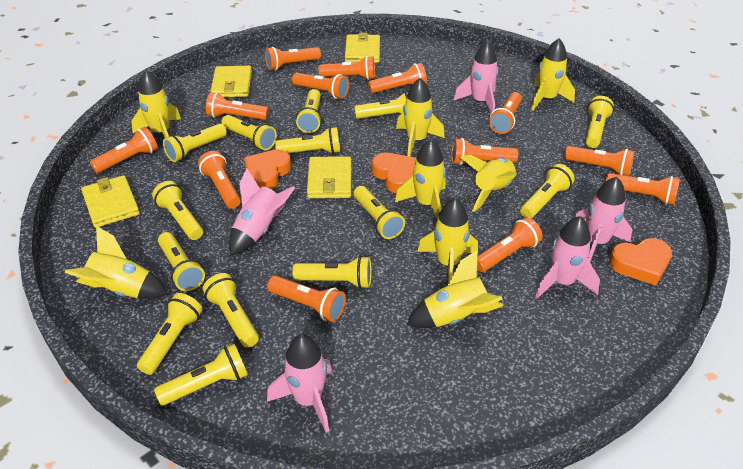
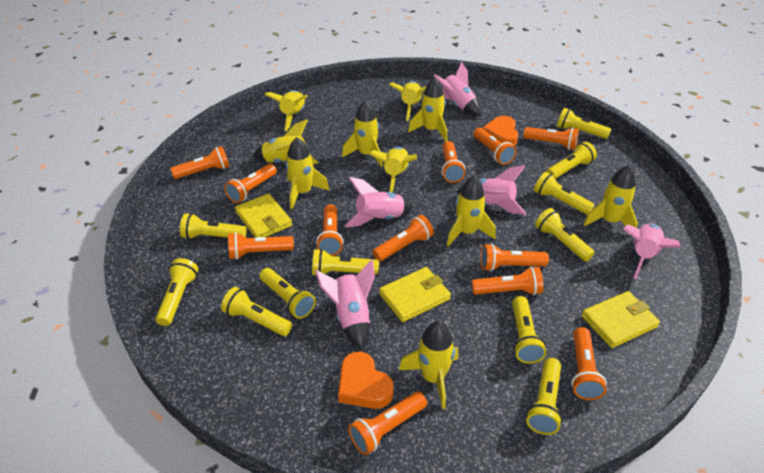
orange flashlight: [90,127,158,173] [198,151,241,209] [206,92,269,120] [265,47,321,70] [267,276,346,322] [292,73,349,99] [318,56,375,80] [368,63,427,93] [451,138,518,165] [477,217,542,272] [489,92,522,134] [564,146,635,176] [606,173,680,205] = 13 -> [170,146,230,179] [224,164,277,203] [228,232,294,259] [316,204,344,256] [348,392,427,455] [373,215,434,261] [442,141,466,183] [471,267,543,295] [473,128,516,165] [480,244,549,271] [523,127,579,150] [571,327,607,400] = 12
orange heart: [244,150,291,190] [372,153,416,194] [609,238,672,286] = 3 -> [338,352,394,409] [482,116,519,146] = 2
yellow flashlight: [137,293,203,375] [152,181,203,240] [154,344,248,405] [158,232,205,291] [163,124,227,162] [203,273,259,348] [221,115,277,150] [275,127,340,154] [292,256,372,289] [296,89,322,133] [353,186,405,239] [354,92,408,119] [520,164,575,218] [586,96,614,148] = 14 -> [155,258,198,326] [180,213,247,239] [221,287,292,336] [259,268,316,319] [312,249,379,275] [512,296,546,364] [526,358,563,435] [534,172,594,215] [535,208,595,262] [546,142,597,179] [556,108,611,139] = 11
yellow rocket: [65,226,168,299] [131,70,181,138] [395,139,446,219] [396,78,445,157] [407,250,504,328] [417,197,478,284] [460,155,517,212] [531,38,575,111] = 8 -> [253,119,319,164] [264,90,307,131] [286,137,330,209] [342,100,383,167] [369,147,417,192] [389,81,427,121] [399,321,458,409] [408,77,447,141] [447,176,496,247] [583,165,638,228] = 10
yellow wallet: [81,175,140,228] [210,66,252,97] [307,156,351,198] [345,33,380,63] = 4 -> [235,193,292,238] [379,267,451,322] [581,291,660,348] = 3

